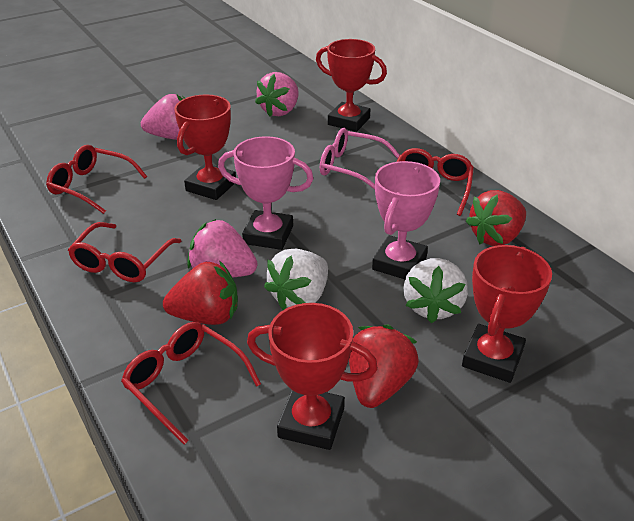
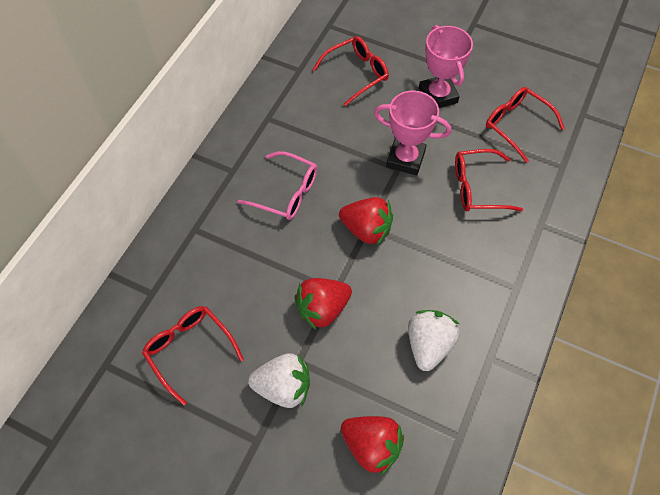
pink strawberry: [141,94,185,140] [187,219,258,277] [255,72,298,117] = 3 -> none = 0
red trophy: [174,94,236,200] [247,303,378,450] [316,39,387,132] [462,245,552,383] = 4 -> none = 0

